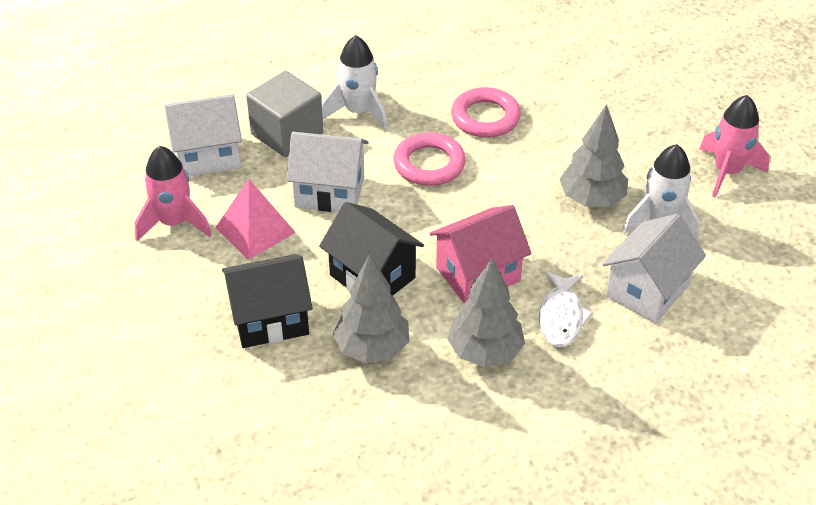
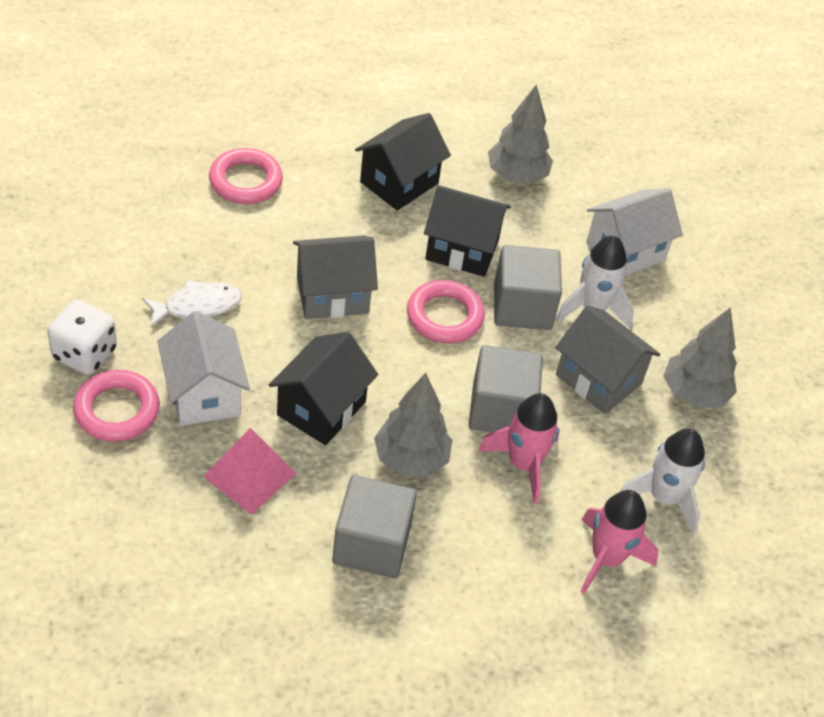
black house: [222,254,313,348] [319,202,424,296] = 2 -> [269,332,378,445] [355,113,451,211] [424,185,511,277] = 3
grey cube: [246,71,323,157] = 1 -> [332,475,417,578] [469,345,543,432] [494,245,562,330] = 3
grey house: none = 0 -> [293,235,378,319] [555,305,660,414] = 2
pink house: [429,205,532,303] = 1 -> none = 0
pink ring: [394,132,466,186] [451,87,521,138] = 2 -> [73,370,160,442] [209,148,283,204] [407,280,485,343] = 3
white dice: none = 0 -> [47,300,117,375] = 1
white house: [164,94,242,176] [286,132,369,212] [602,214,706,324] = 3 -> [157,311,250,426] [586,188,683,276] = 2

